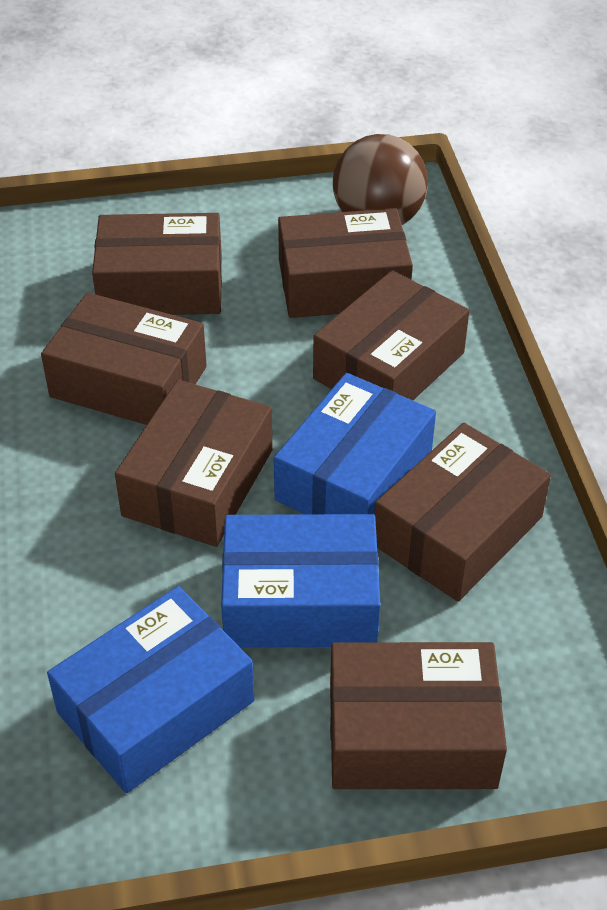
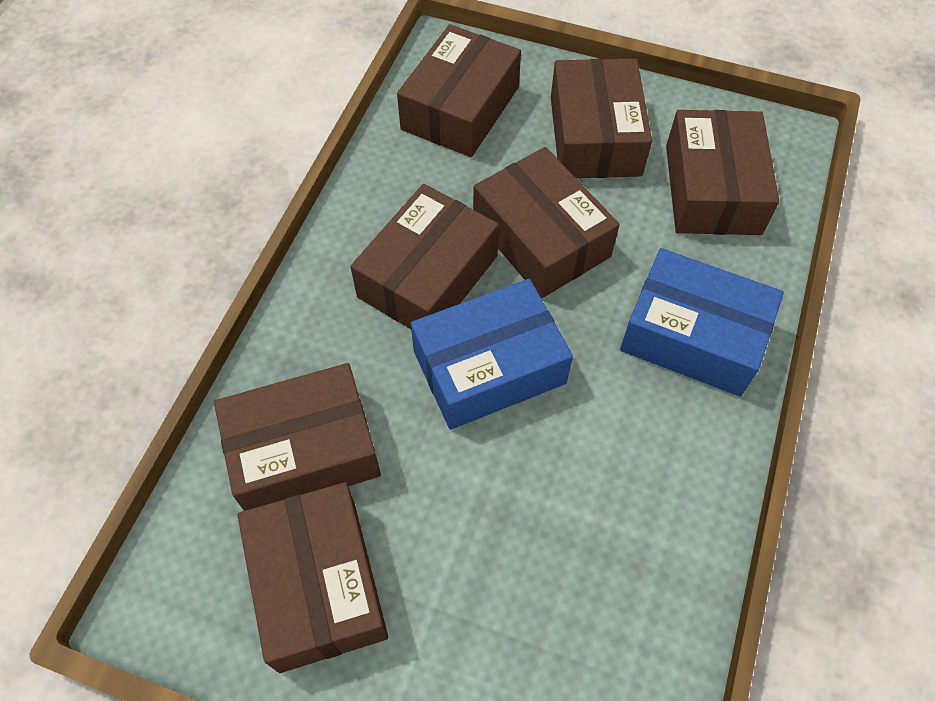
blue box: [47,586,254,793] [221,514,380,648] [274,373,436,514] = 3 -> [411,279,573,430] [620,248,784,397] = 2
brown ball: [333,134,428,225] = 1 -> none = 0

